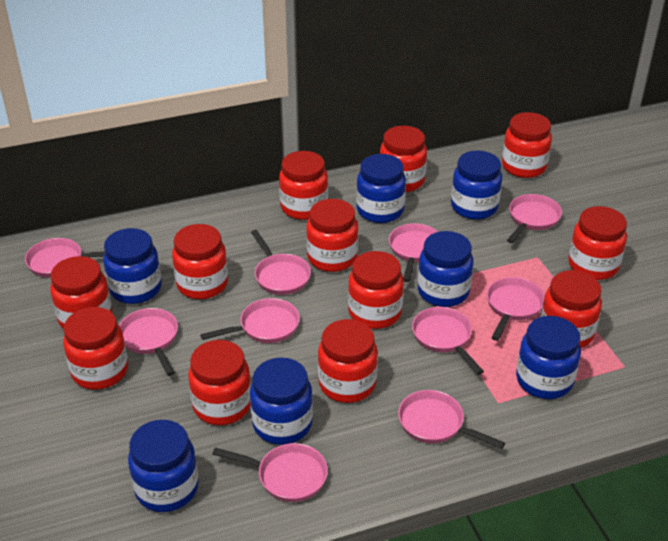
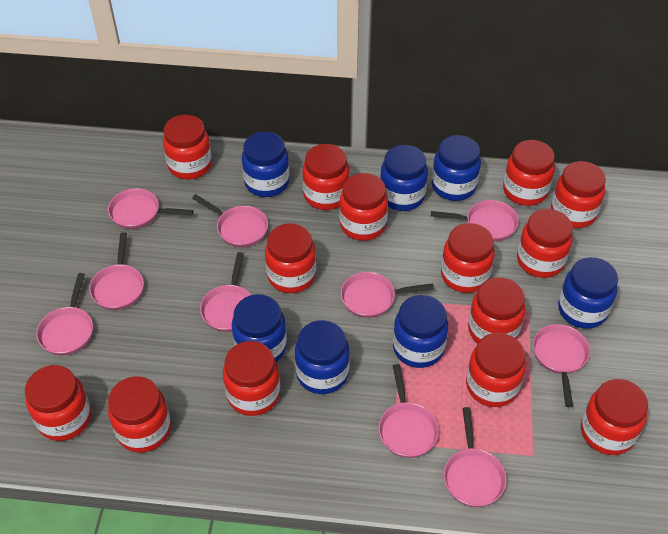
red jar: [50,256,112,329] [63,307,128,390] [172,224,228,299] [188,340,251,425] [279,151,328,220] [306,199,358,272] [318,319,378,403] [348,251,404,329] [380,126,427,192] [502,112,552,178] [541,270,602,348] [568,206,627,280] = 12 -> [25,365,91,441] [108,376,171,453] [163,115,212,179] [223,341,280,416] [265,223,316,293] [302,144,350,210] [339,173,388,241] [441,223,495,293] [466,333,526,407] [468,277,525,343] [503,140,555,206] [517,209,573,278] [551,161,606,228] [581,379,648,455] = 14

